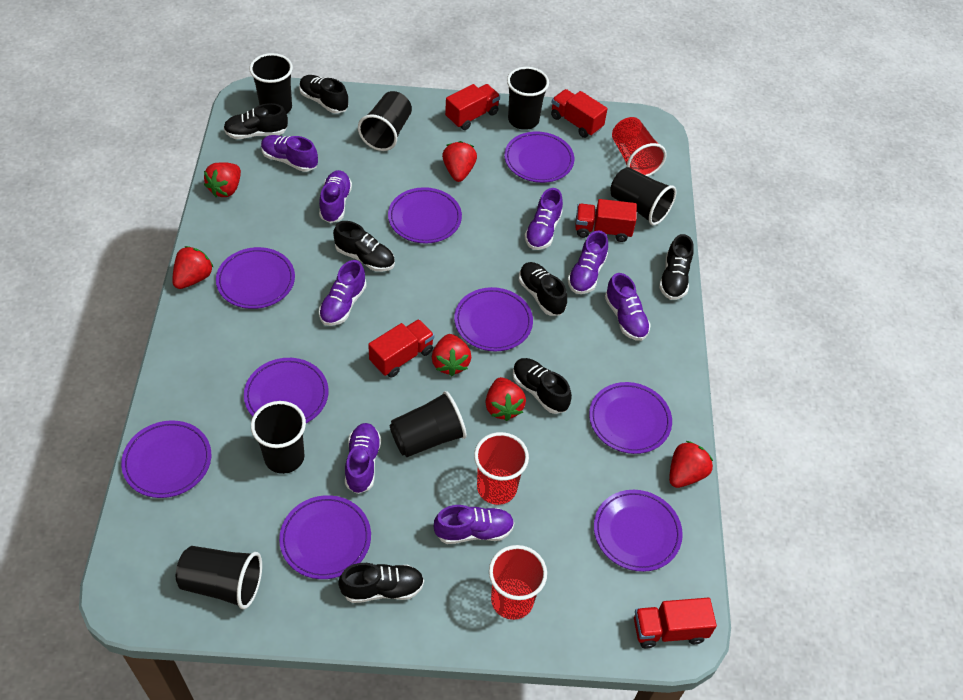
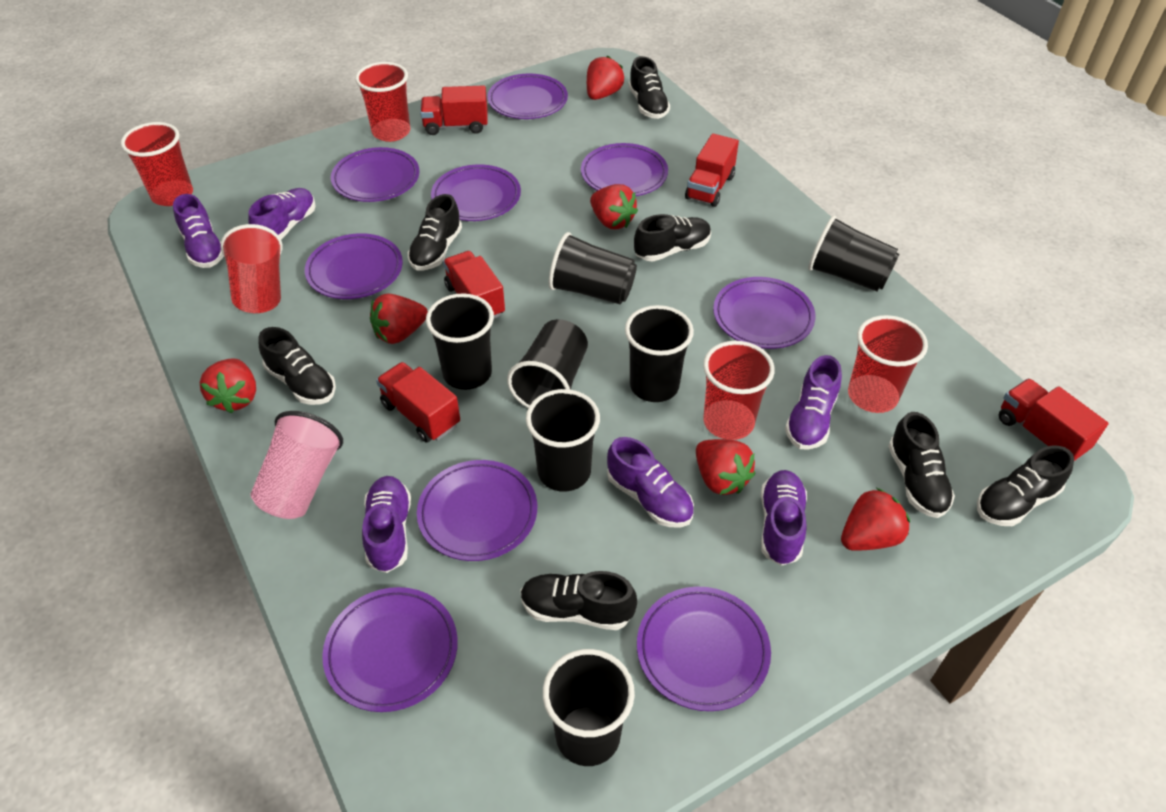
pink cup: none = 0 -> [250,411,343,519] = 1
purple shoe: [261,135,318,172] [319,170,352,223] [319,260,367,326] [345,423,381,494] [434,505,515,544] [524,188,563,250] [568,230,608,294] [605,273,651,341] = 8 -> [173,194,224,268] [248,188,316,239] [362,476,411,573] [607,437,694,527] [761,470,807,566] [785,355,842,450] = 6
red cup: [474,432,529,505] [489,545,547,620] [612,117,667,176] = 3 -> [121,122,193,206] [220,224,282,313] [355,62,410,142] [703,341,775,440] [848,315,928,413] = 5

